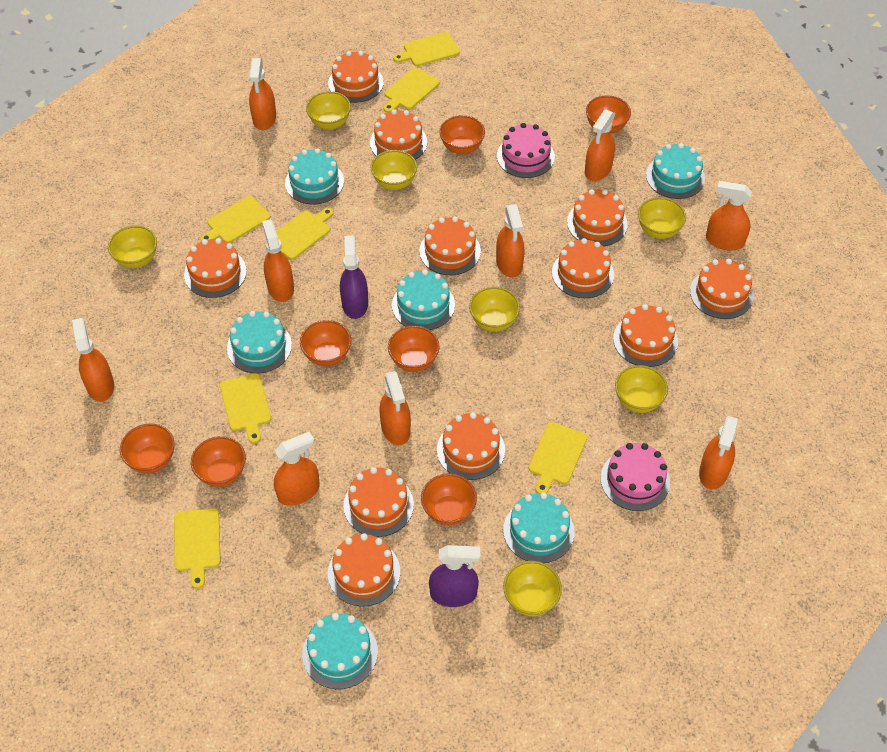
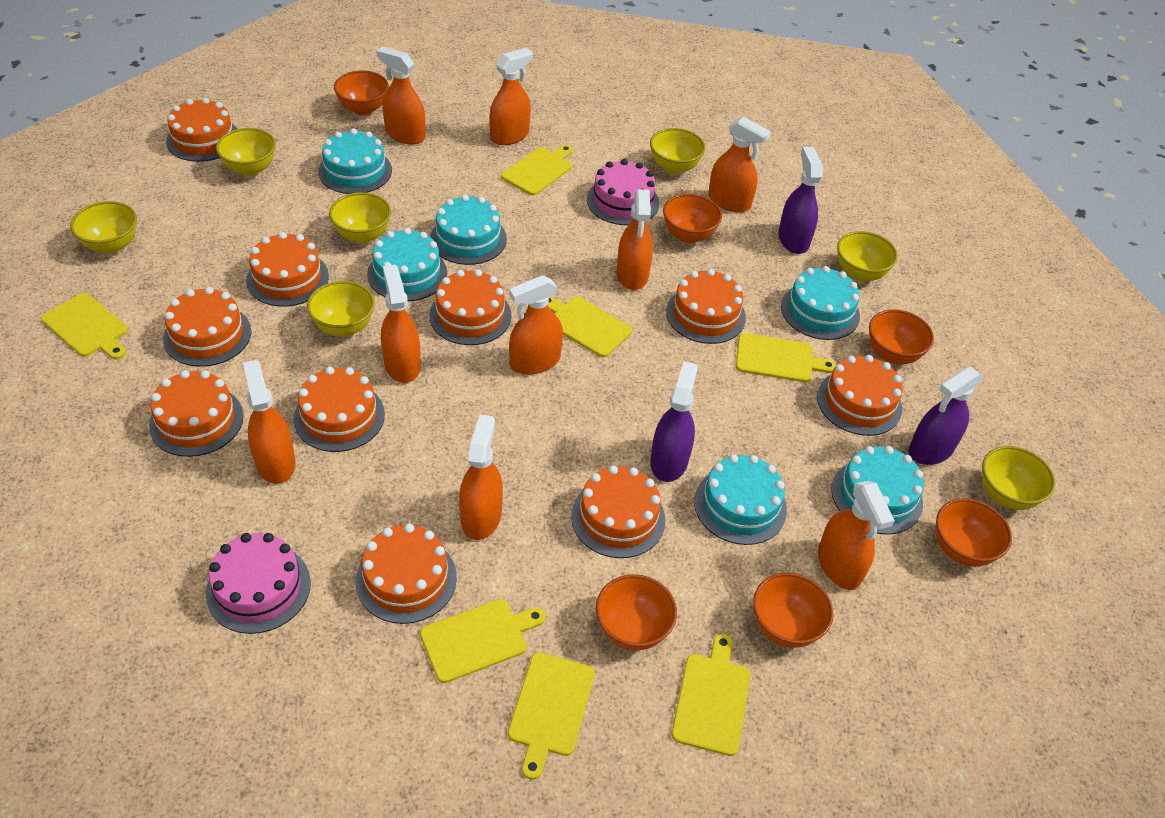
orange bowl: [120,423,175,474] [191,436,246,487] [300,320,351,366] [388,326,440,372] [421,473,477,525] [439,115,485,154] [586,95,631,134] = 7 -> [334,70,389,116] [596,574,677,650] [663,194,722,243] [753,573,834,648] [869,309,934,364] [936,498,1012,567] = 6
orange cake: [184,238,247,298] [328,51,384,103] [328,533,400,607] [343,467,414,537] [370,109,427,160] [419,217,481,275] [437,412,505,480] [552,238,614,298] [567,189,628,246] [613,304,678,367] [690,259,754,319] = 11 -> [149,370,244,457] [163,287,251,367] [166,98,238,162] [246,232,329,307] [294,367,385,452] [356,523,457,624] [429,269,512,345] [571,465,665,558] [666,269,746,344] [817,355,903,436] = 10
purple spray bottle: [340,236,368,319] [429,545,480,607] = 2 -> [650,361,698,482] [778,147,823,254] [909,366,984,465] = 3

